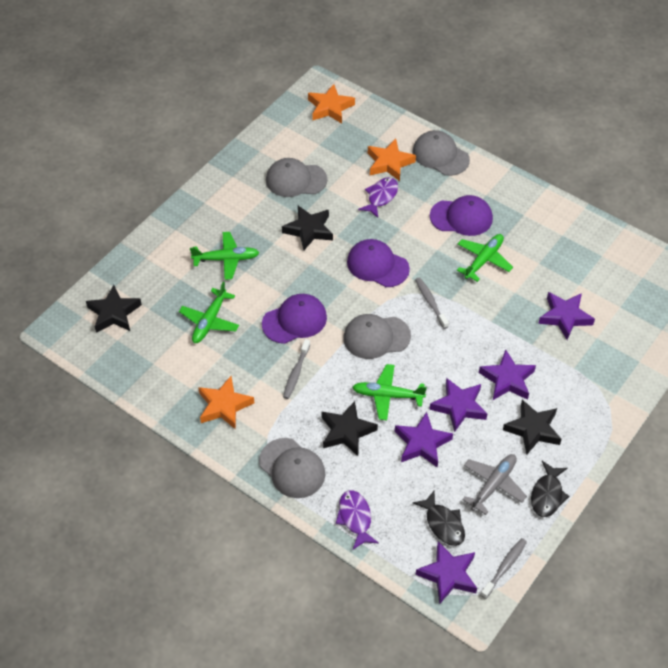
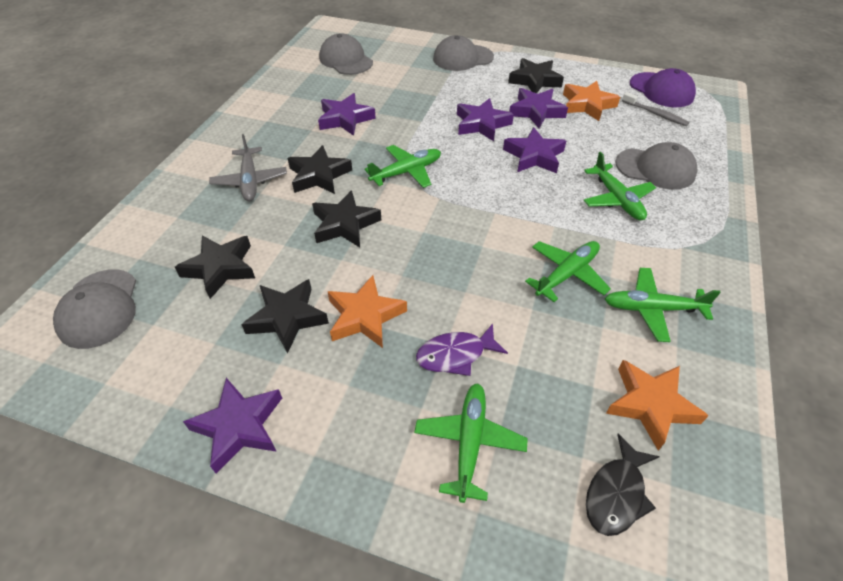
black fish: [413,490,465,546] [531,461,570,517] = 2 -> [586,433,660,536] = 1
black star: [86,285,142,333] [282,206,333,250] [321,401,378,456] [503,400,562,454] = 4 -> [175,235,255,299] [241,279,329,353] [287,145,352,194] [312,190,381,247] [508,58,564,93] = 5
green plane: [179,282,239,343] [190,232,259,280] [352,364,427,420] [457,234,513,282] = 4 -> [365,145,441,188] [414,383,528,503] [525,241,611,302] [584,152,656,220] [605,268,721,342] = 5
grey toothbrush: [283,339,310,399] [415,277,449,329] [481,538,527,599] = 3 -> [622,92,689,126] = 1
purple cap: [262,294,327,344] [347,239,410,287] [430,195,493,236] = 3 -> [630,68,696,107] = 1
purple fish: [336,490,379,550] [358,177,398,218] = 2 -> [416,324,508,376] = 1

